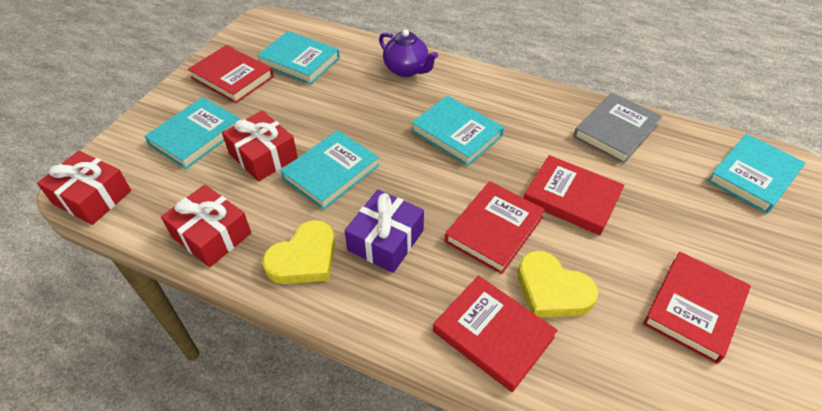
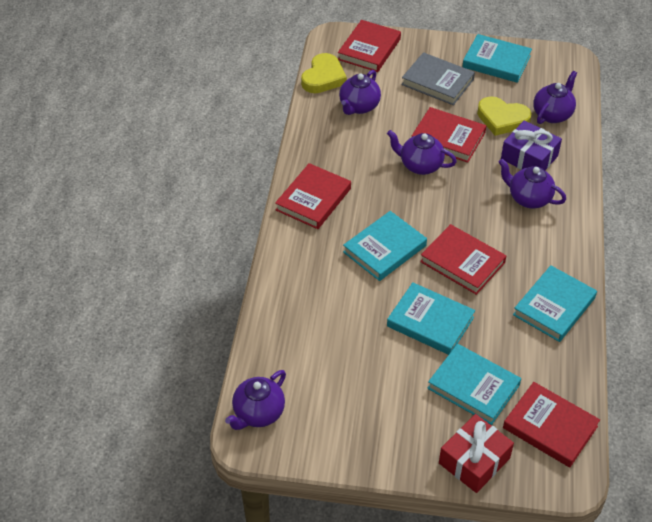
purple teapot: [379,29,438,77] = 1 -> [225,370,286,430] [339,70,381,115] [387,130,457,175] [498,159,566,208] [533,71,577,124] = 5
red gift: [37,151,131,225] [161,185,251,267] [222,110,298,182] = 3 -> [439,414,514,493] = 1

